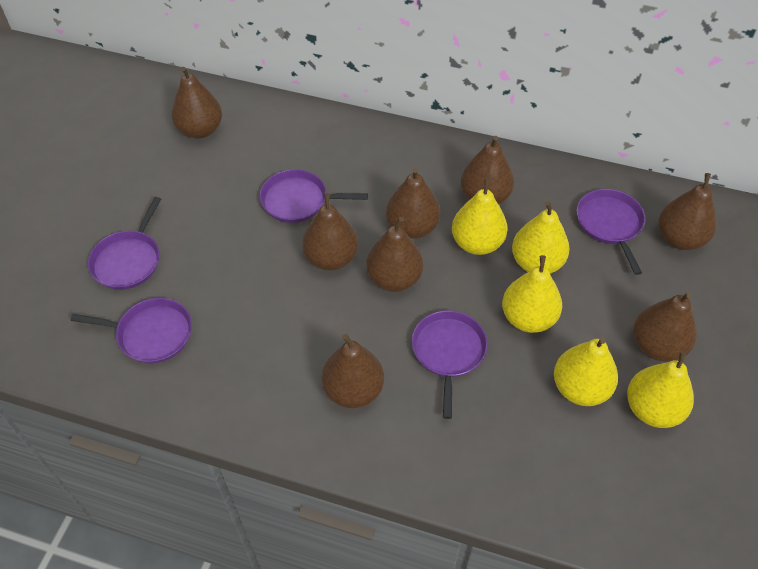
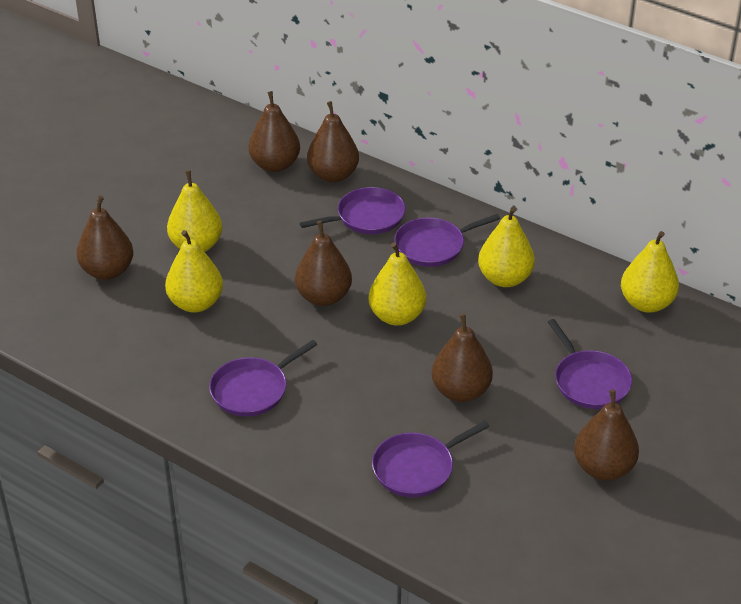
brown pear: [171,67,222,139] [302,193,358,270] [322,334,384,408] [366,217,424,292] [386,168,440,239] [461,136,514,205] [633,292,697,362] [658,173,717,250] = 8 -> [76,196,133,280] [248,91,300,172] [295,221,352,306] [307,101,359,183] [432,314,493,402] [574,390,639,481] = 6

